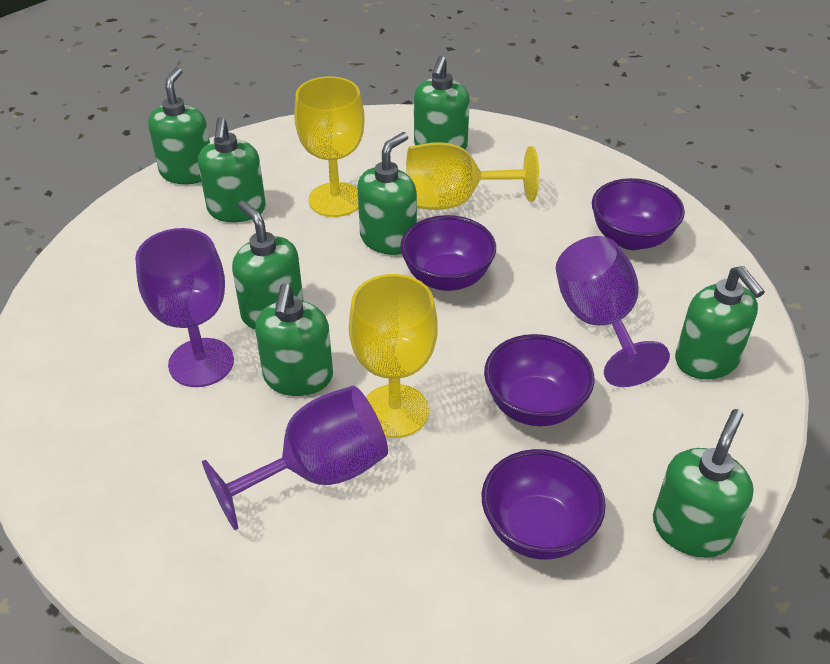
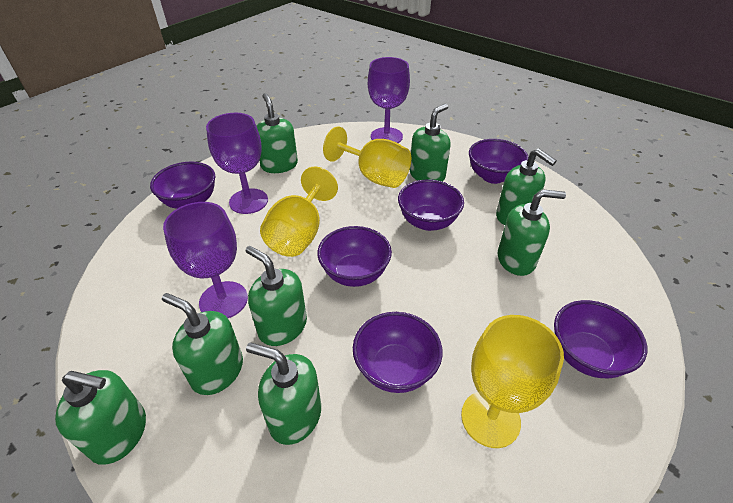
purple bowl: [400,215,496,291] [482,449,606,560] [484,334,595,426] [592,178,685,250] = 4 -> [150,162,215,209] [317,226,392,287] [353,312,443,393] [398,179,464,231] [469,139,529,184] [554,300,647,378] = 6

